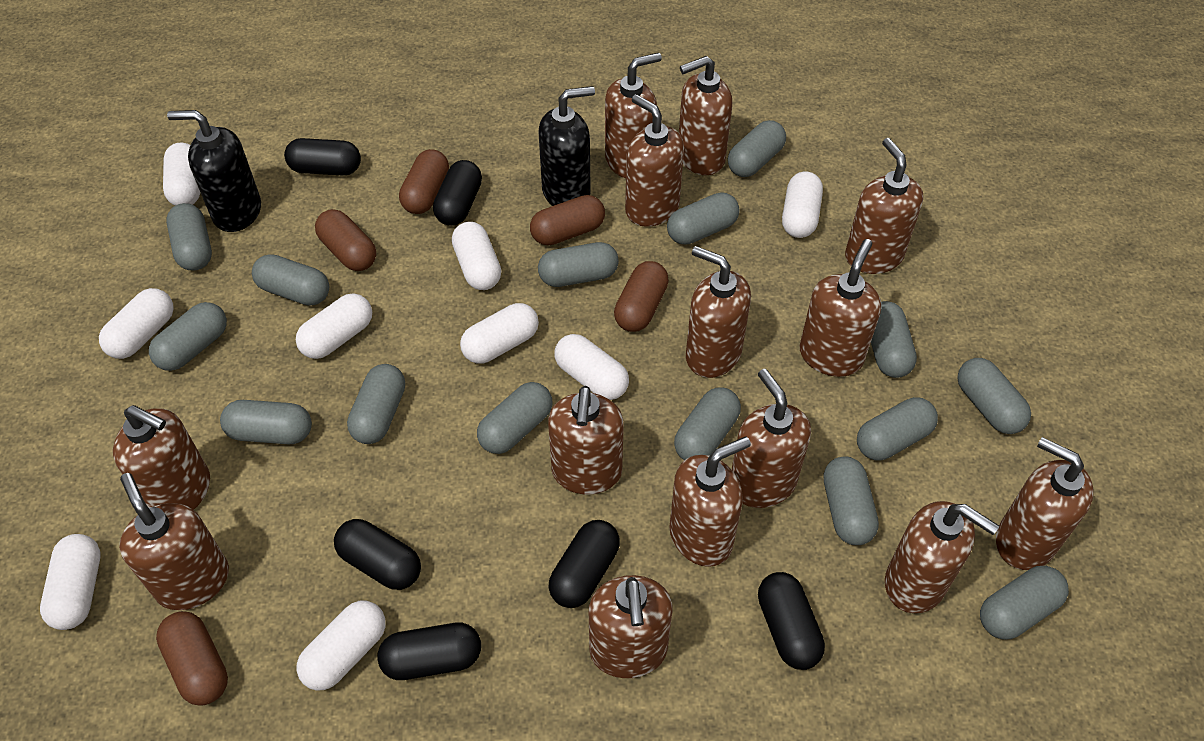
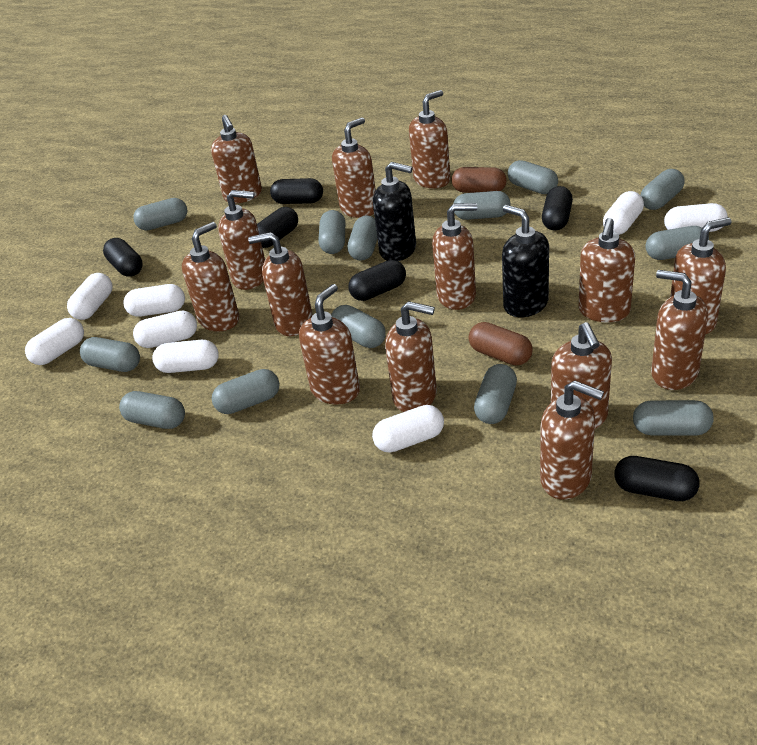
brown capsule: [156,611,228,706] [315,209,376,271] [399,149,449,214] [530,195,605,245] [614,261,669,332] = 5 -> [452,167,507,193] [469,322,533,366] = 2
grey capsule: [149,302,227,371] [166,203,212,271] [220,400,312,444] [252,254,329,306] [347,364,405,444] [477,382,552,454] [538,242,619,287] [667,192,740,245] [674,387,741,460] [728,120,786,177] [824,456,879,545] [857,397,938,460] [871,301,917,378] [957,358,1031,434] [980,566,1069,640] = 15 -> [80,337,140,372] [119,391,185,429] [133,198,187,230] [212,369,280,414] [319,210,345,254] [331,305,386,348] [347,215,377,261] [453,191,511,220] [474,364,517,424] [507,160,558,194] [633,400,714,436] [641,169,685,210] [645,226,709,260] = 13
white capsule: [40,534,100,630] [99,288,174,359] [163,143,200,205] [296,293,372,359] [297,601,385,691] [452,222,501,290] [460,303,539,364] [554,334,629,400] [782,172,823,238] = 9 -> [25,318,84,365] [67,273,113,320] [123,284,185,317] [133,311,197,348] [152,340,219,373] [372,405,444,453] [603,191,644,235] [664,203,728,232] = 8

